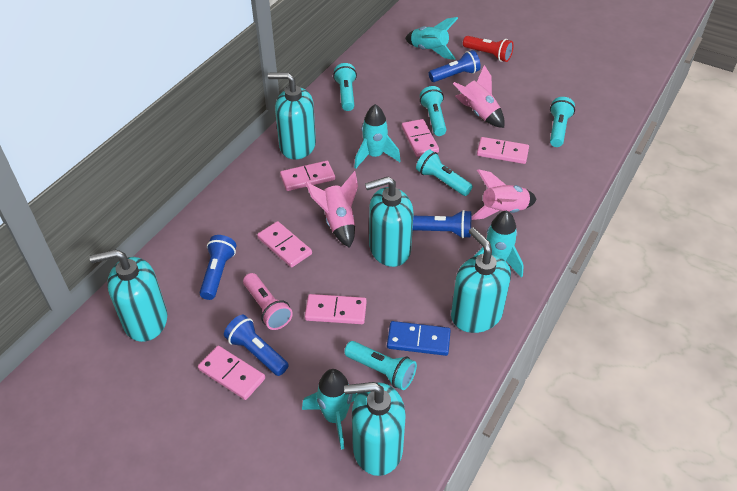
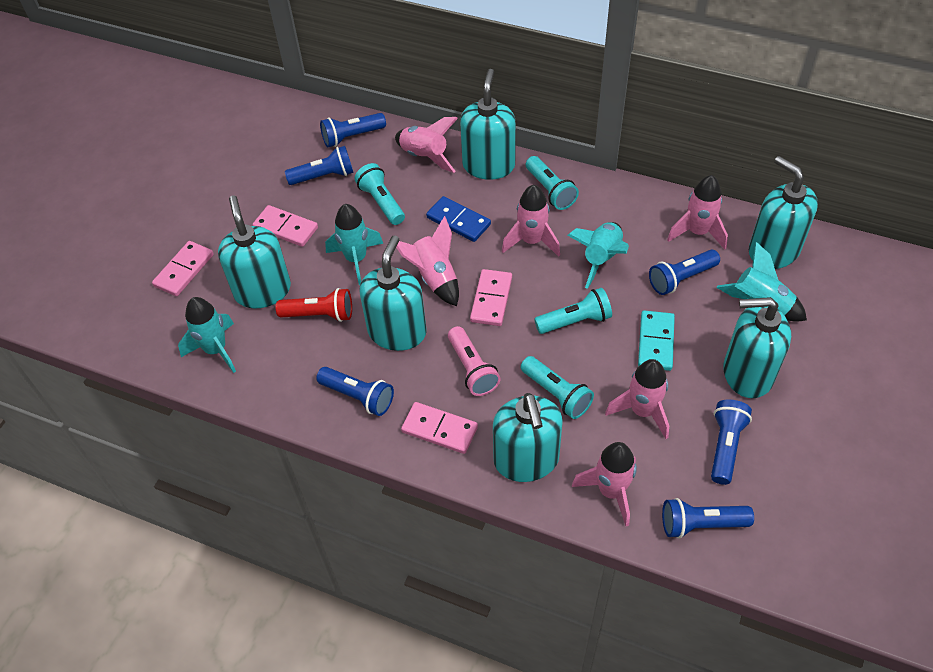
blue flashlight: [199,235,236,300] [224,315,289,376] [413,210,471,238] [429,50,481,82] = 4 -> [285,146,354,185] [316,367,394,416] [320,113,386,147] [649,250,720,295] [662,498,754,539] [711,400,752,485] = 6
pink domino: [198,346,265,400] [257,221,312,267] [280,161,335,191] [305,294,367,324] [402,119,439,157] [477,137,529,164] = 6 -> [152,241,214,296] [253,205,318,247] [401,402,478,454] [470,269,512,326] = 4
pink rocket: [306,171,358,248] [453,65,504,128] [471,169,537,220] = 3 -> [395,117,458,173] [396,216,459,306] [502,185,560,257] [572,442,637,526] [605,359,669,439] [667,175,728,249] = 6
turquoise domino: none = 0 -> [638,310,675,371] = 1
turquoise flashlight: [333,63,357,111] [344,341,417,390] [416,150,473,196] [420,86,446,136] [550,97,575,147] = 5 -> [355,163,405,225] [521,356,594,419] [526,156,579,210] [534,288,612,334] = 4
turquoise soap dispenser: [90,249,167,342] [268,72,316,159] [344,382,406,476] [365,176,413,267] [451,227,511,333] = 5 -> [218,196,291,309] [359,236,427,351] [460,69,516,180] [493,393,563,482] [723,297,791,398] [749,156,818,269] = 6

